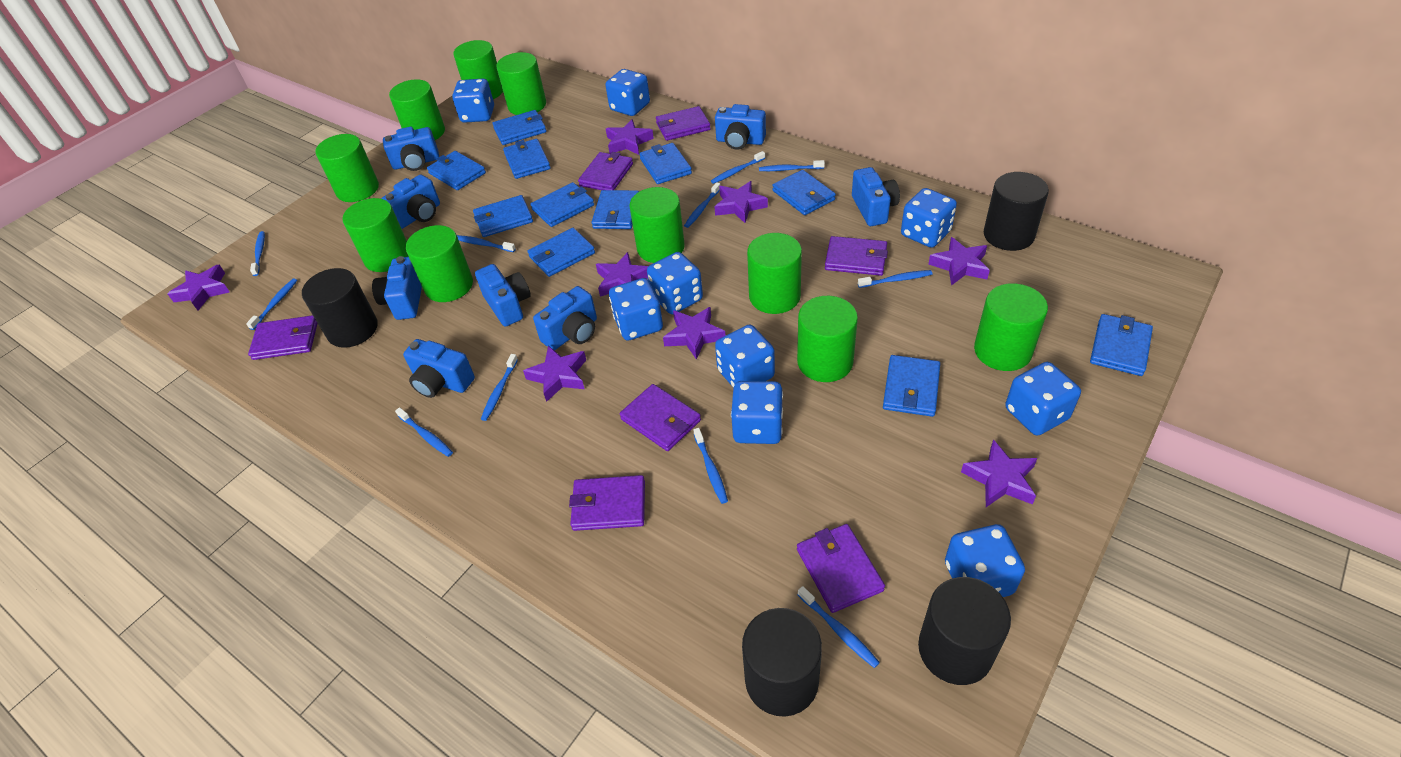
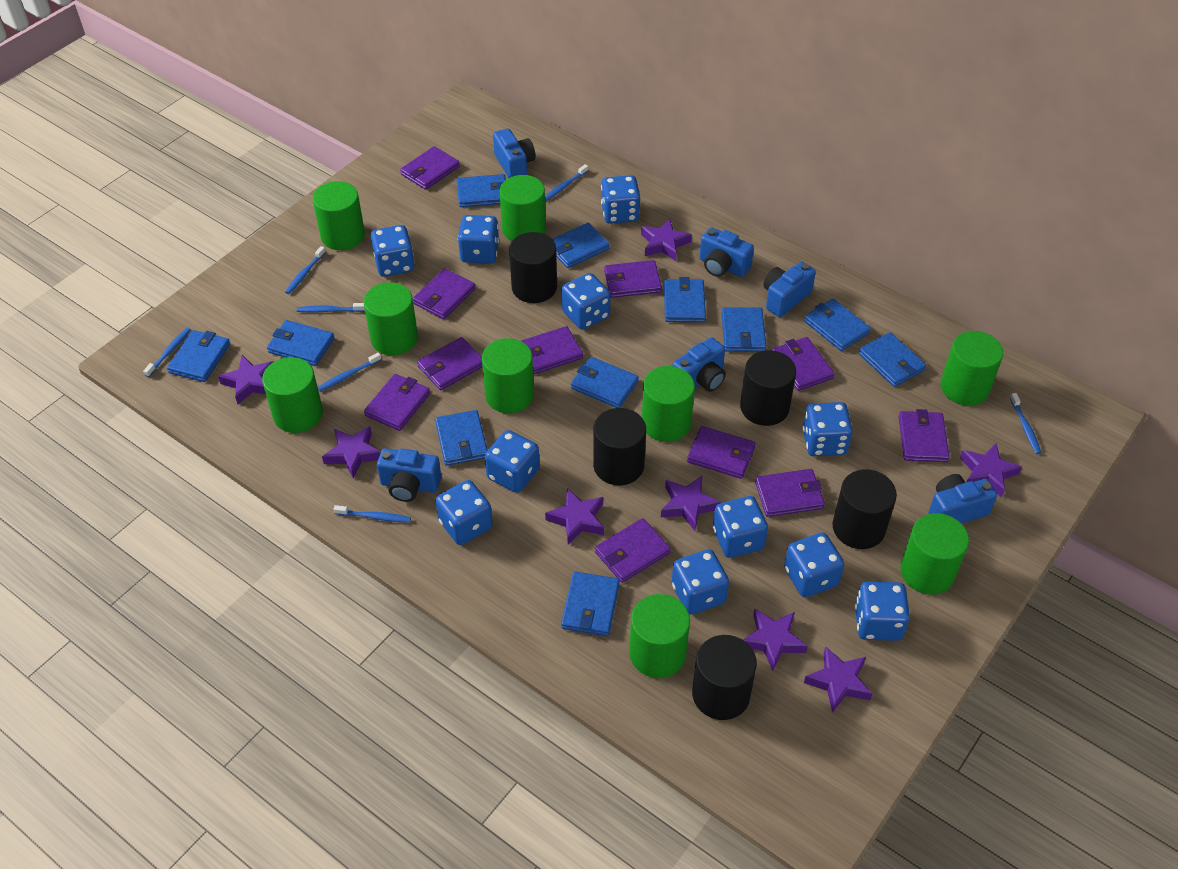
black cylinder: [302,268,378,348] [742,608,822,716] [918,577,1011,685] [984,172,1049,251] = 4 -> [509,232,557,303] [593,408,646,485] [692,635,757,720] [740,350,796,426] [833,469,897,549] = 5
blue camera: [372,256,422,320] [381,174,440,229] [383,127,439,171] [403,339,475,398] [475,264,531,327] [533,286,597,350] [715,104,766,149] [852,167,900,226] = 8 -> [377,448,441,502] [493,128,535,178] [672,337,726,392] [699,227,754,277] [763,262,816,317] [928,474,997,523] = 6
blue dice: [452,79,494,123] [605,69,650,116] [609,278,663,341] [647,252,703,315] [715,325,775,388] [731,381,783,444] [901,188,957,248] [945,524,1025,597] [1005,362,1081,436] = 9 -> [371,225,415,277] [436,480,493,545] [458,215,499,264] [485,430,540,493] [562,273,610,330] [601,175,640,224] [672,549,729,615] [713,496,768,558] [784,533,844,597] [803,402,853,456] [855,581,910,641] = 11
blue toothbrush: [246,278,297,330] [250,231,265,276] [395,407,453,457] [457,235,516,252] [481,354,518,421] [684,182,720,228] [693,428,728,504] [711,151,765,184] [759,160,825,171] [798,586,880,668] [858,270,932,288] = 11 -> [143,328,191,377] [285,246,325,294] [297,303,365,312] [318,353,381,392] [333,505,411,523] [545,164,588,201] [1010,393,1041,454] = 7
green cylinder: [315,134,379,202] [343,198,409,272] [389,79,445,140] [406,225,473,302] [453,40,503,99] [496,52,546,115] [630,187,685,263] [747,233,802,314] [797,296,858,382] [974,283,1048,371] = 10 -> [262,357,323,433] [313,181,365,250] [364,282,418,355] [482,338,534,413] [500,175,546,241] [629,594,690,678] [642,366,695,442] [900,513,969,595] [941,331,1003,406] = 9
purple wallet: [248,315,318,360] [569,475,645,531] [578,152,633,190] [620,384,701,451] [656,106,711,141] [797,524,885,613] [825,236,888,276] = 7 -> [364,374,430,431] [400,146,460,190] [413,268,475,319] [417,337,482,390] [521,326,583,374] [595,518,671,583] [604,260,662,298] [687,426,756,479] [755,469,825,517] [772,337,835,391] [899,409,950,462] = 11

